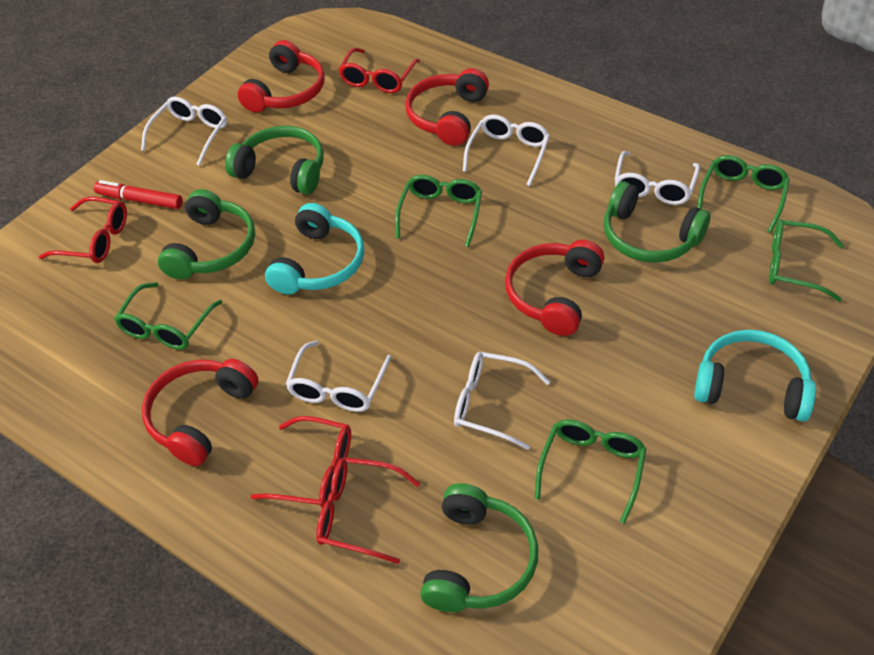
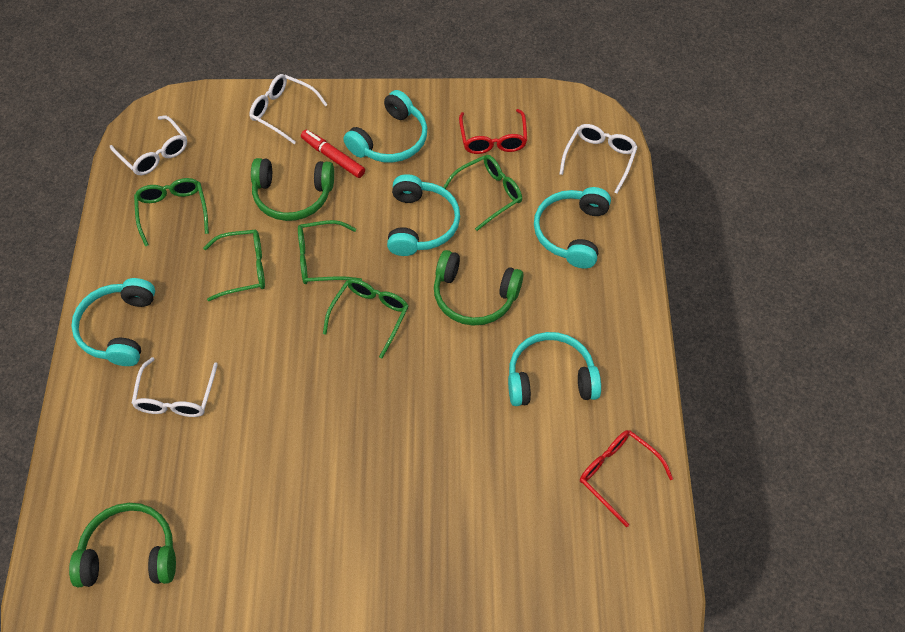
green headphones: [158,189,255,280] [225,126,324,195] [420,483,538,612] [604,181,711,263] = 4 -> [69,503,176,587] [251,158,334,221] [434,250,524,326] = 3
red glasses: [39,197,127,263] [250,416,351,508] [316,457,421,564] [339,48,420,93] = 4 -> [459,109,527,154] [580,430,673,527] = 2
red headphones: [142,359,258,466] [238,40,325,113] [405,68,489,146] [505,240,604,336] = 4 -> none = 0
turquoise headphones: [265,203,364,295] [694,330,816,422] = 2 -> [71,278,155,366] [343,90,427,163] [387,174,460,256] [508,332,601,406] [534,187,611,268] = 5
white glasses: [141,97,227,166] [286,341,392,412] [454,352,550,450] [463,114,550,186] [614,151,700,205] = 5 -> [110,115,187,175] [131,357,218,417] [249,74,328,144] [559,124,638,194] = 4

